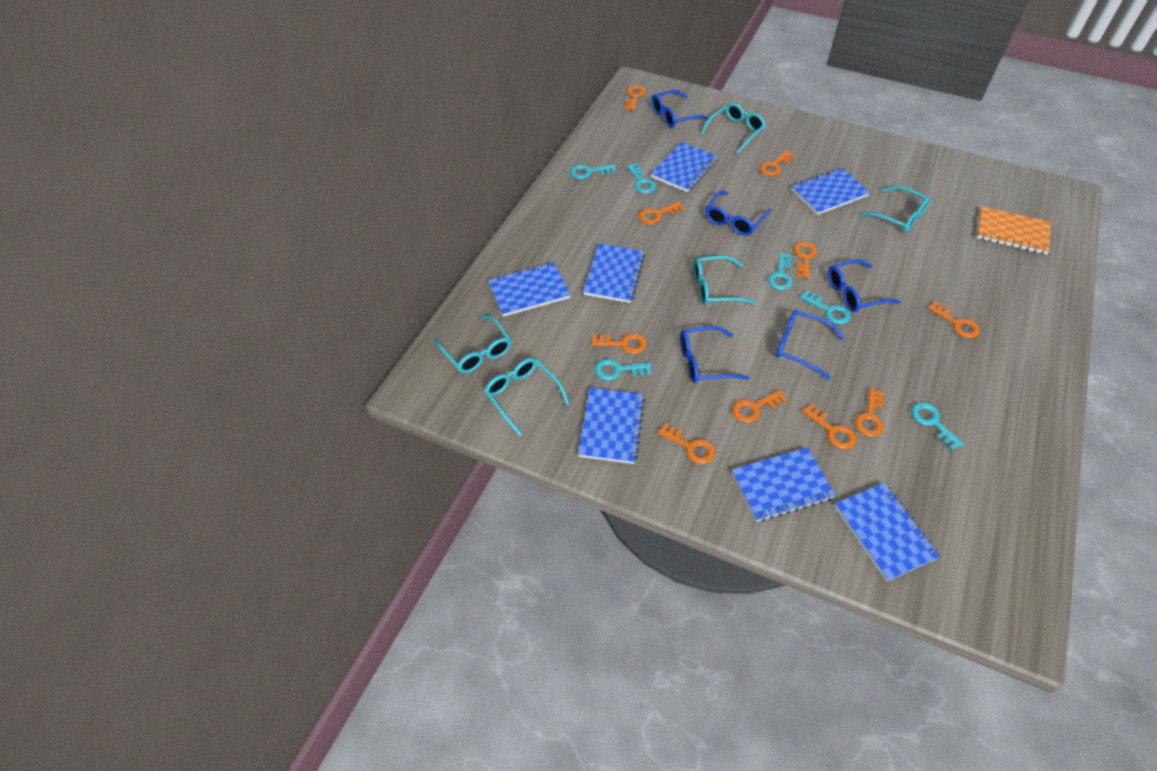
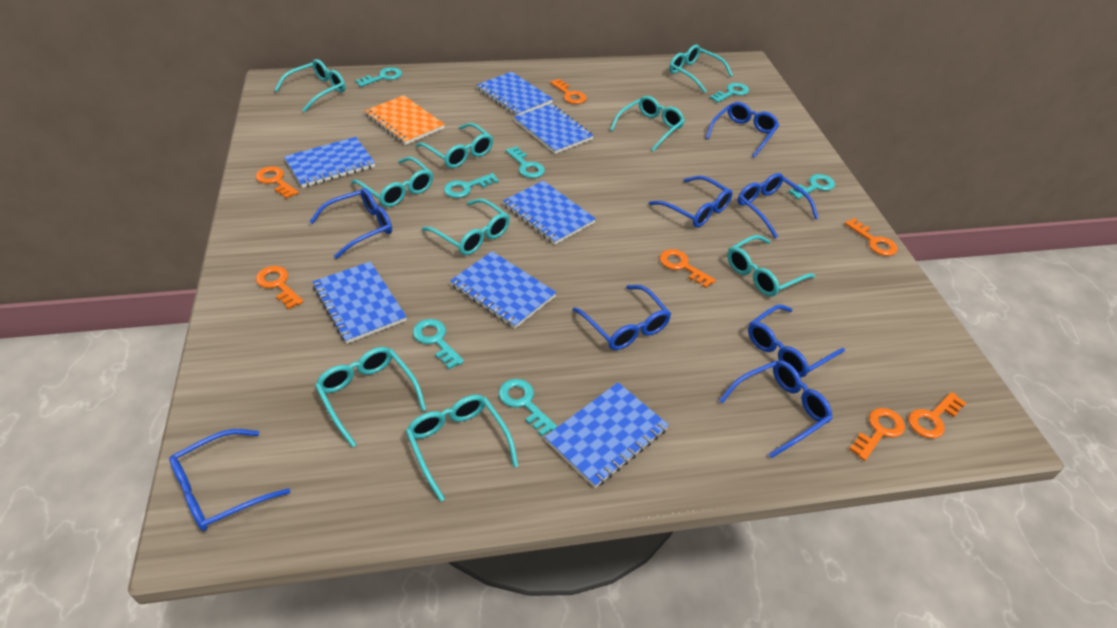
blue glasses: [651,90,709,128] [680,326,749,383] [705,191,771,236] [776,310,844,380] [828,259,901,312] = 5 -> [169,429,290,531] [309,188,392,259] [573,285,671,350] [649,175,733,228] [706,102,779,158] [719,360,833,458] [737,173,818,238] [748,304,845,378] = 8
orange key: [591,333,647,354] [625,85,646,111] [639,202,685,224] [658,423,715,464] [732,390,788,423] [759,150,795,176] [793,242,817,278] [802,404,856,449] [855,388,884,437] [928,301,980,338] = 10 -> [256,166,299,199] [256,266,304,309] [550,79,586,104] [660,249,716,288] [845,218,898,256] [849,408,905,461] [908,392,966,439] = 7
turquoise glasses: [434,315,511,373] [484,358,570,436] [693,255,756,305] [701,103,766,154] [859,186,931,233] = 5 -> [274,59,346,112] [315,347,427,448] [351,156,433,207] [406,395,519,502] [416,123,493,168] [422,198,510,255] [610,96,685,151] [669,45,733,93] [727,235,815,296] = 9
turquoise key: [570,164,616,179] [595,359,651,381] [627,163,656,194] [768,253,793,290] [800,290,851,324] [911,402,964,451] = 6 -> [355,67,402,87] [413,319,464,369] [444,173,499,198] [499,379,557,436] [506,146,545,178] [710,83,749,103] [789,174,835,199] = 7

